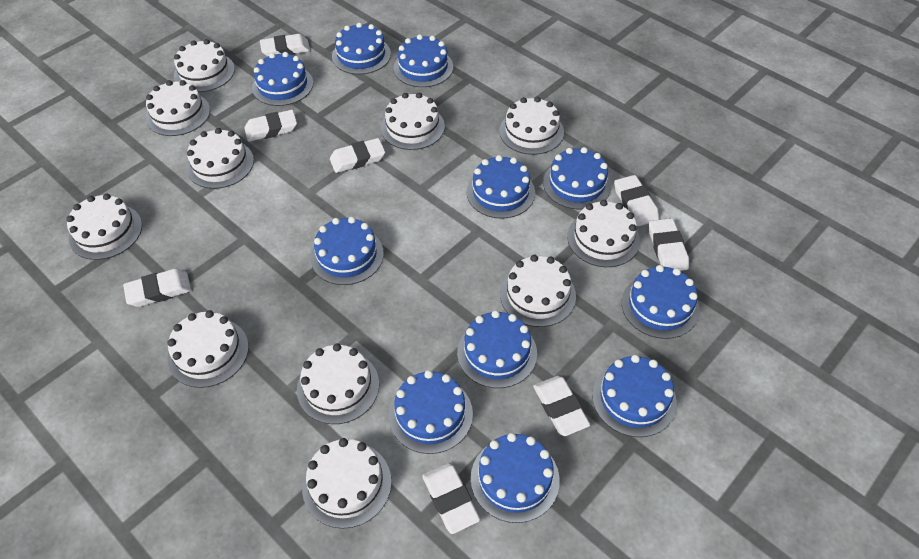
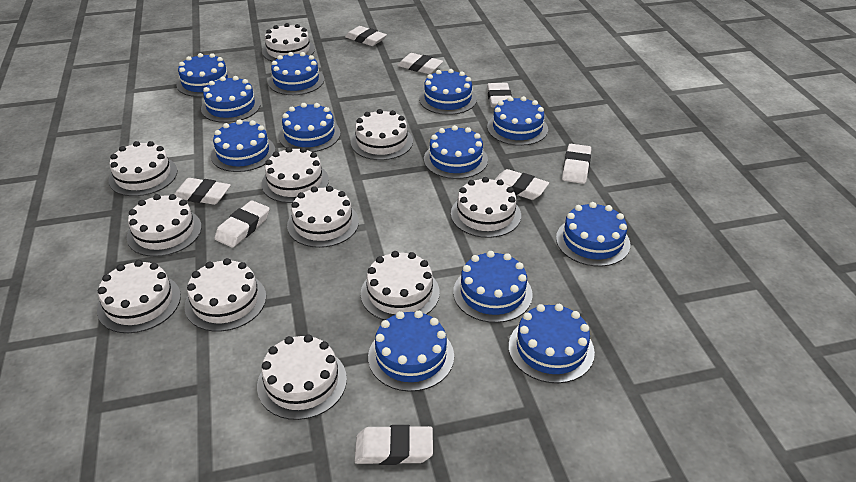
blue cake: [252,52,313,106] [311,217,384,285] [332,22,391,75] [389,370,473,454] [394,34,453,87] [457,310,537,388] [467,155,535,219] [471,433,560,523] [543,147,612,210] [592,355,677,437] [622,265,700,339] = 11 -> [176,53,233,97] [201,76,261,123] [211,119,275,172] [268,52,324,95] [278,103,340,152] [368,310,454,392] [419,69,477,115] [424,125,488,179] [453,251,533,323] [487,96,548,146] [509,304,595,383] [556,202,630,267] = 12

